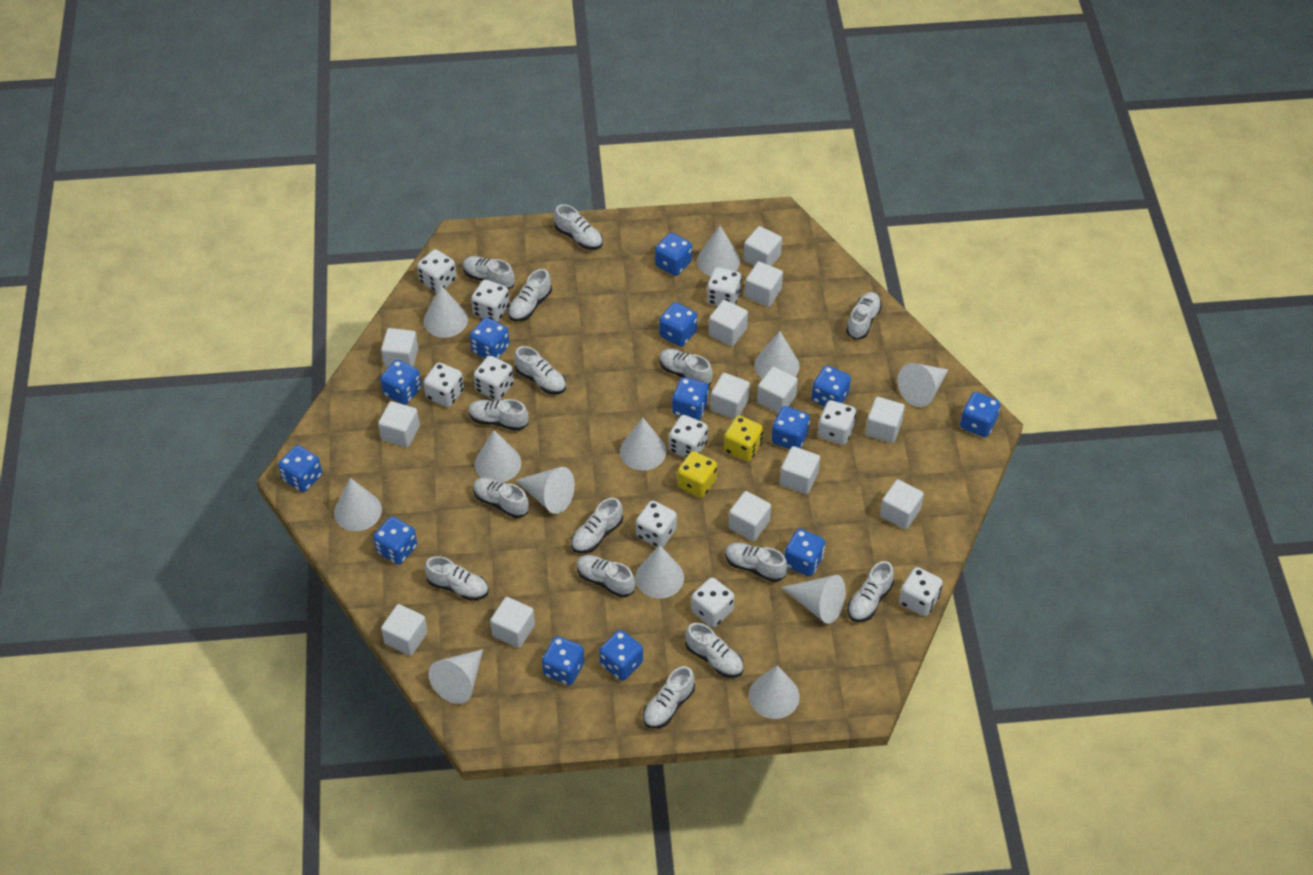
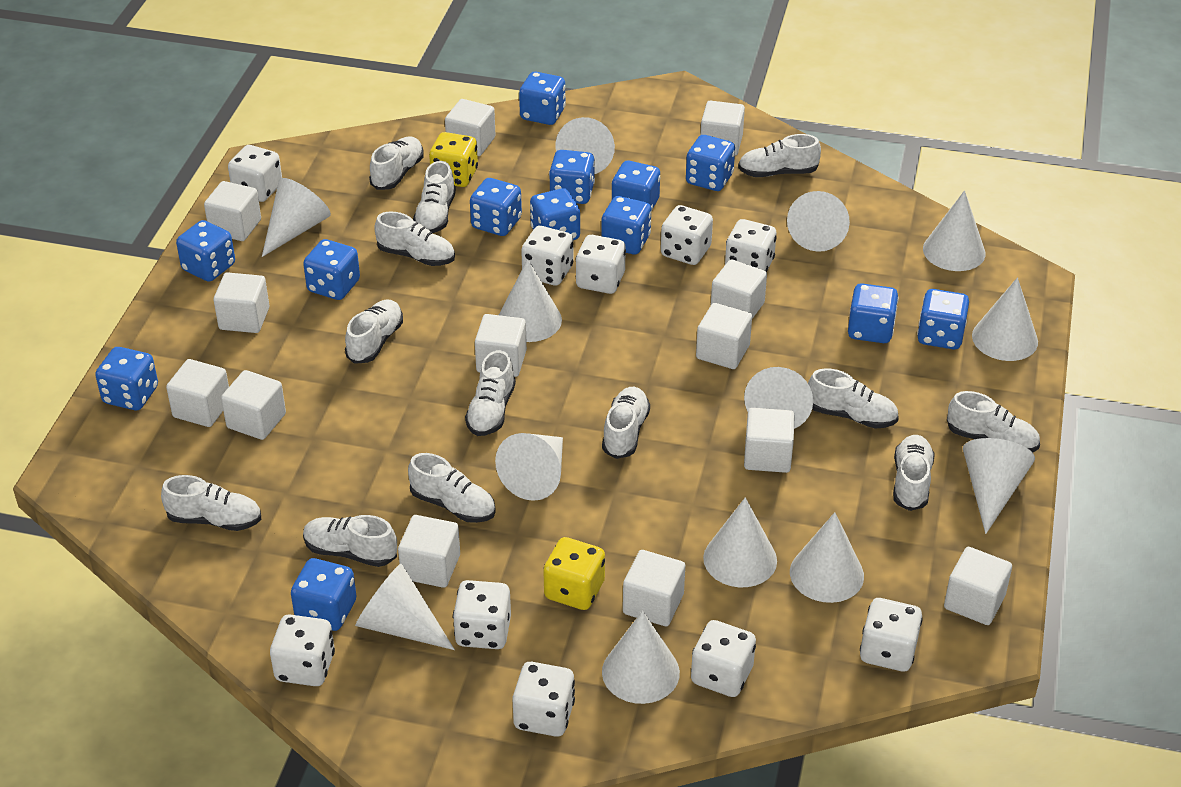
white cone: [334,478,382,531] [424,285,468,338] [428,649,483,704] [475,430,521,482] [515,467,575,514] [620,417,666,471] [635,545,684,599] [697,226,740,276] [749,665,800,719] [754,331,799,379] [781,575,846,624] [897,363,948,407] = 12 -> [262,178,331,257] [355,563,455,650] [495,433,563,501] [499,259,562,342] [555,117,615,174] [602,611,680,704] [703,497,777,587] [744,367,813,429] [787,191,850,252] [790,512,864,603] [923,190,986,271] [963,438,1035,534] [972,277,1038,361] = 13
white shoe: [425,556,489,601] [463,256,515,290] [468,399,529,431] [473,477,529,518] [508,269,552,321] [514,346,566,394] [554,204,603,250] [571,498,623,553] [577,555,635,597] [643,666,695,728] [659,349,713,386] [686,623,744,678] [725,543,788,582] [846,292,882,339] [847,561,894,622] = 15 -> [161,475,261,531] [303,515,397,567] [345,299,403,364] [369,136,424,190] [374,212,455,266] [408,453,496,523] [413,161,456,233] [465,350,516,436] [602,387,650,459] [738,134,821,177] [808,368,899,429] [893,435,935,511] [947,391,1040,452] = 13

